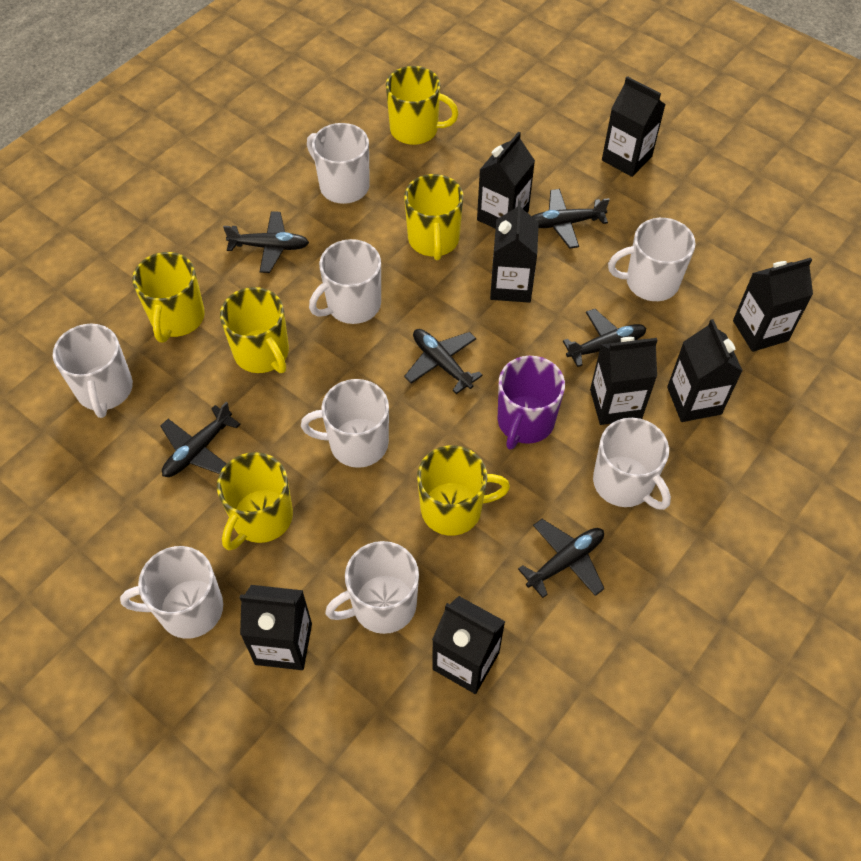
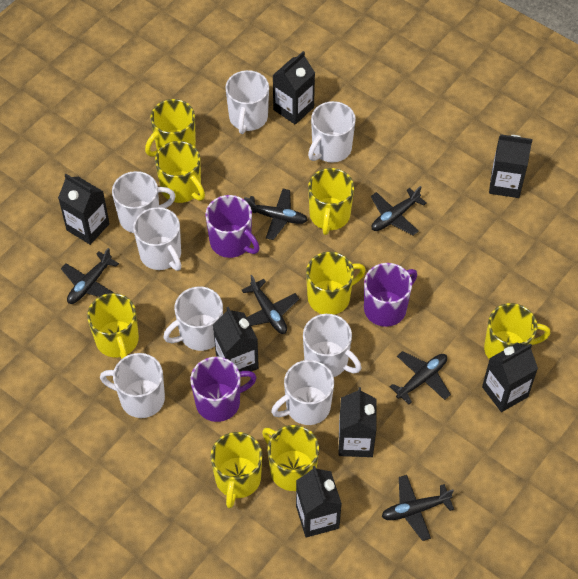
black carton: [240,585,312,670] [432,596,505,694] [477,132,535,229] [490,201,539,303] [590,337,657,425] [602,76,665,177] [667,319,743,422] [733,258,813,352] = 8 -> [58,174,110,245] [213,307,259,372] [272,51,315,125] [296,466,342,537] [338,387,376,457] [482,343,538,412] [489,134,533,198] = 7
purple mug: [497,356,565,450] = 1 -> [190,357,257,422] [205,195,260,258] [364,263,417,327] = 3
yellow mug: [132,252,205,342] [217,452,293,551] [220,287,289,373] [386,66,459,145] [404,174,463,260] [417,445,510,536] = 6 -> [87,293,139,359] [145,99,196,157] [155,141,205,203] [211,432,262,509] [262,425,319,491] [306,252,366,315] [308,168,354,235] [484,303,550,359] = 8

